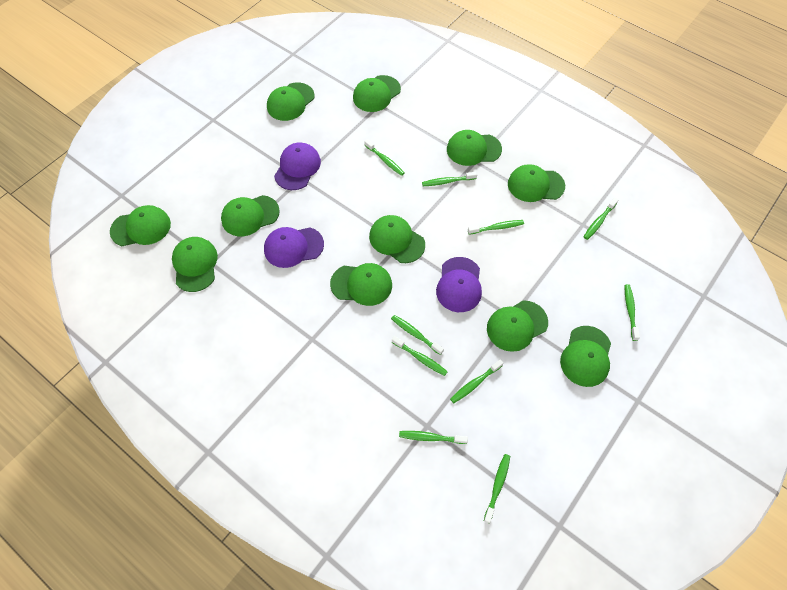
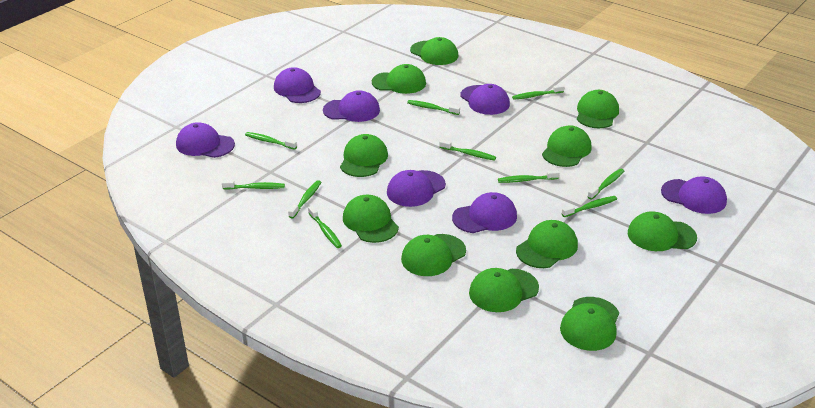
purple cap: [264,227,324,268] [274,142,321,190] [436,257,482,312] = 3 -> [176,122,235,158] [274,67,321,103] [323,90,380,122] [387,170,446,207] [452,192,517,233] [460,84,510,115] [661,177,727,214] = 7

